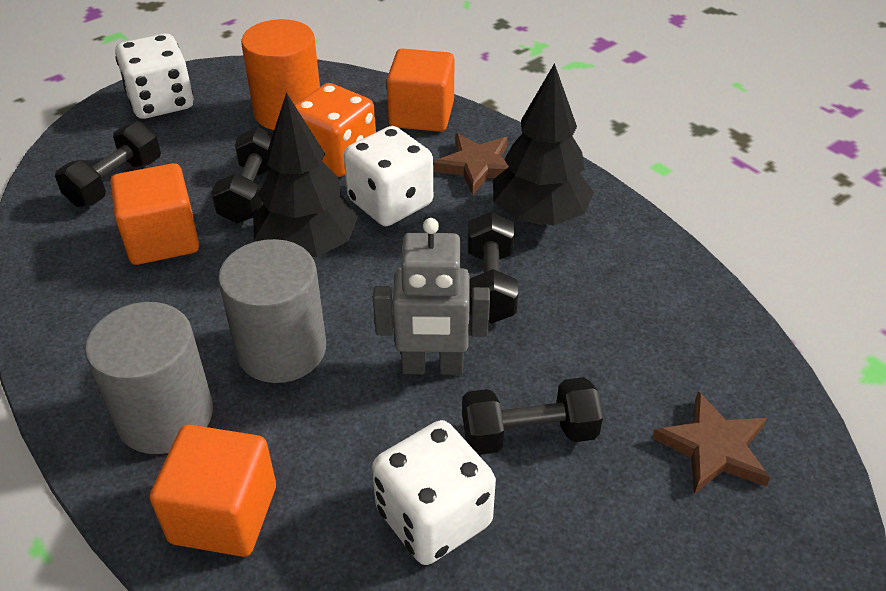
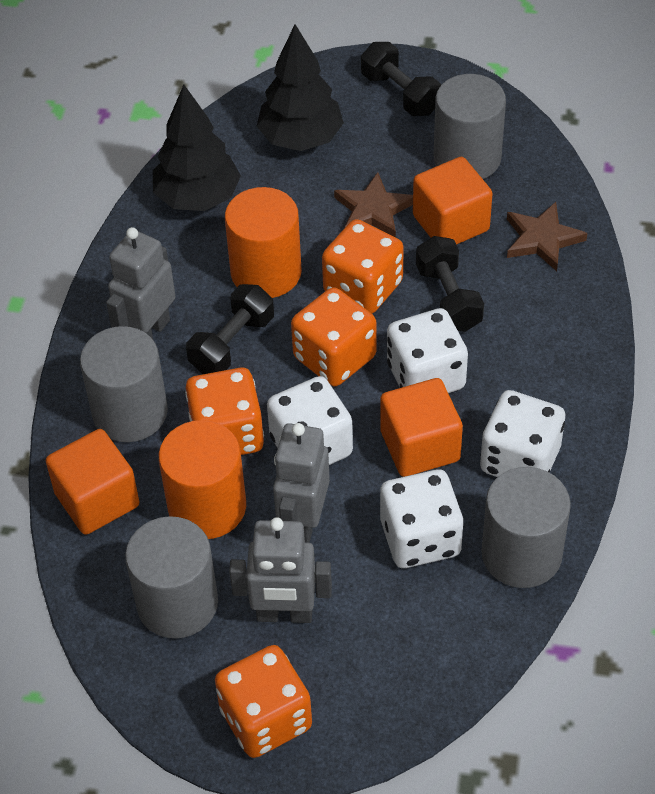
black dumbbell: [55,121,161,207] [211,127,273,223] [462,377,603,455] [468,212,518,323] = 4 -> [186,284,274,374] [361,42,441,116] [416,236,484,332] = 3
grey cylinder: [85,302,213,454] [218,239,326,383] = 2 -> [80,326,168,442] [125,516,218,638] [434,74,506,179] [481,467,571,588] = 4
grey robot: [373,218,490,375] = 1 -> [106,227,176,339] [229,517,332,623] [273,423,330,543] = 3
orange cylinder: [241,19,320,130] = 1 -> [159,420,246,539] [225,187,302,298] = 2
orange dice: [295,83,376,177] = 1 -> [185,368,264,455] [215,645,312,758] [291,287,377,386] [322,219,404,314] = 4
white dice: [115,34,193,119] [344,126,433,226] [372,420,496,565] = 3 -> [267,376,353,465] [380,469,463,568] [387,308,468,393] [480,390,565,477] = 4

